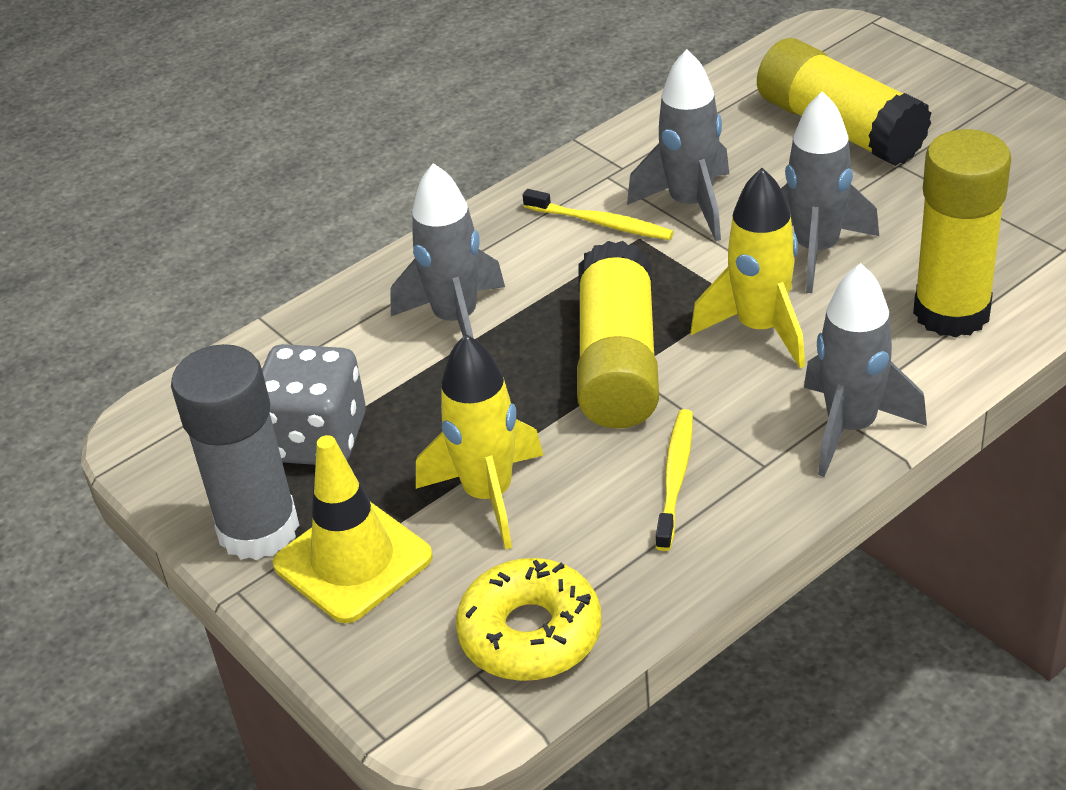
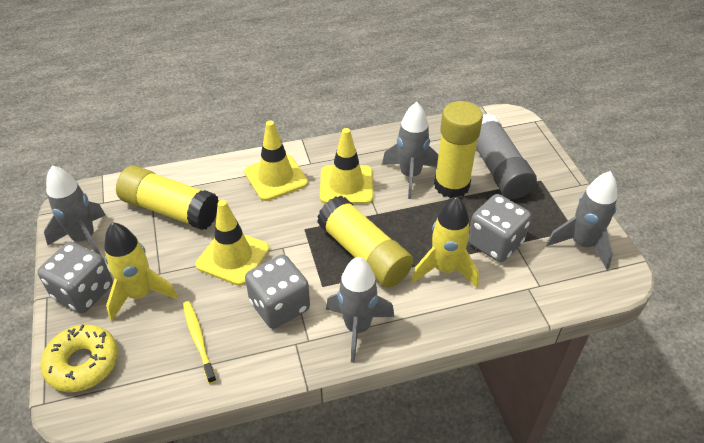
grey dice: [262,344,366,465] = 1 -> [37,241,113,313] [245,254,310,329] [468,194,531,262] = 3
yellow toothbrush: [523,189,674,240] [656,409,693,551] = 2 -> [183,301,217,384] = 1
yellow traffic cone: [273,435,433,623] = 1 -> [195,200,269,286] [244,120,308,201] [320,128,373,204] = 3

